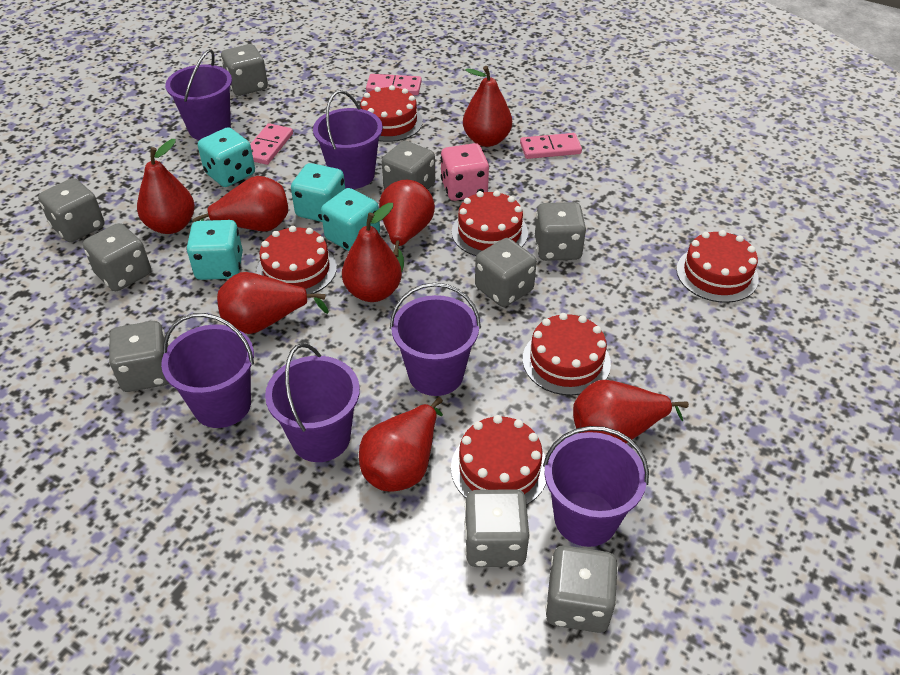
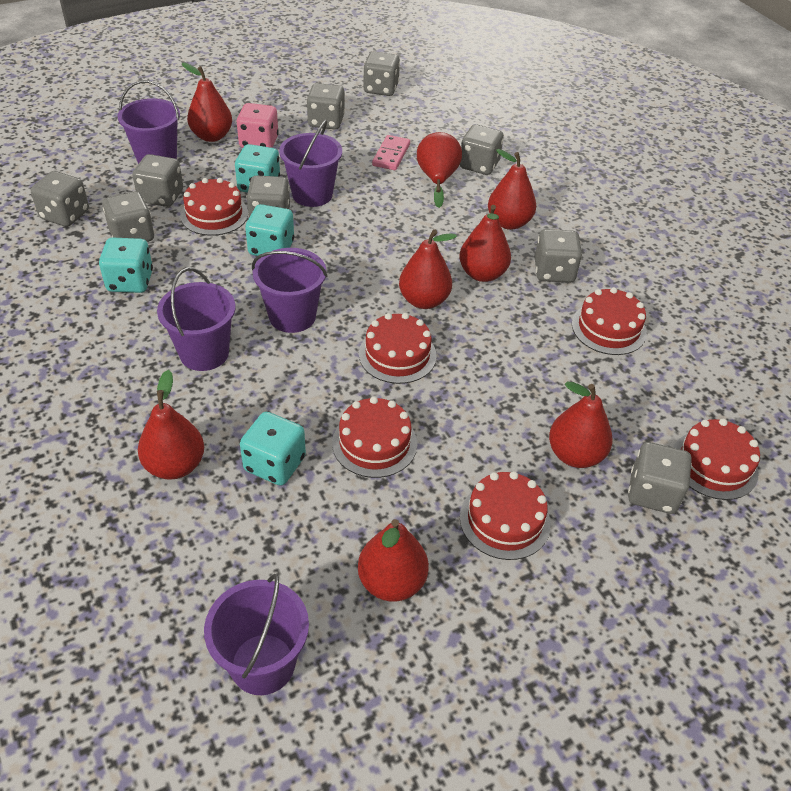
pink domino: [250,123,293,165] [366,74,422,95] [520,133,582,159] = 3 -> [372,135,410,170] = 1
purple bucket: [161,313,254,428] [165,49,232,140] [265,343,360,462] [313,90,383,189] [390,283,481,396] [543,426,649,547] = 6 -> [117,80,180,164] [157,268,236,371] [204,574,309,695] [252,248,328,333] [279,120,342,207] = 5

